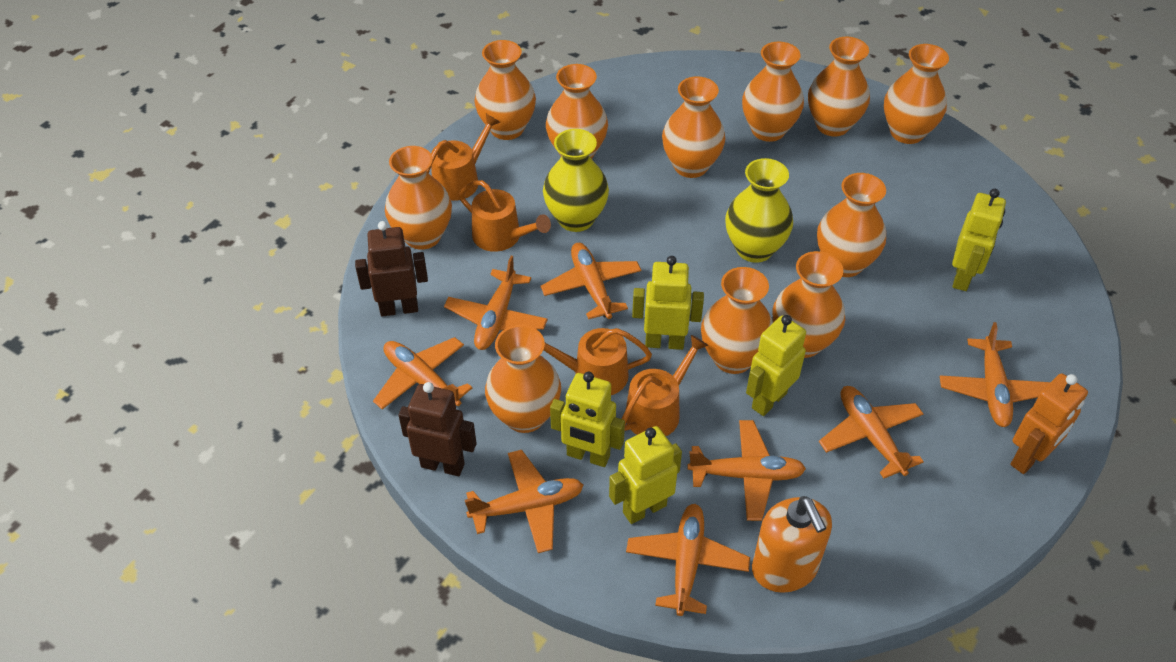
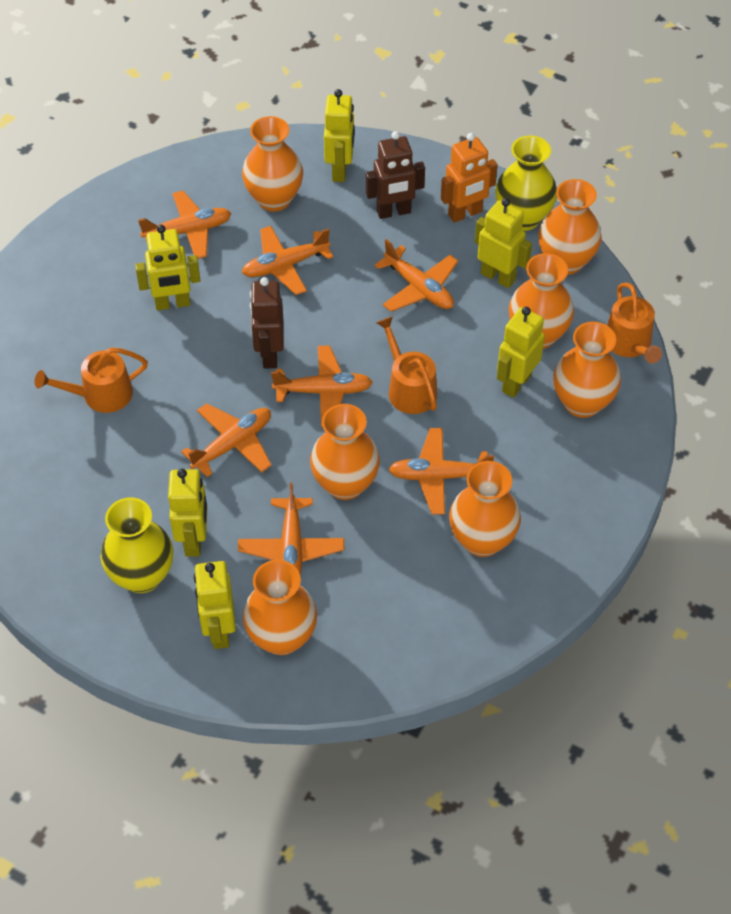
orange plane: [373,337,472,409] [444,256,548,350] [465,450,583,553] [541,243,641,319] [626,504,750,616] [688,420,806,521] [819,386,924,478] [939,322,1050,427] = 8 -> [138,191,231,259] [181,403,272,477] [238,483,344,574] [242,226,334,295] [271,345,373,426] [375,239,458,312] [388,428,494,515] = 7
orange soap dispenser: [752,496,832,593] = 1 -> none = 0
orange vase: [385,146,452,250] [474,40,536,140] [485,325,561,433] [546,64,608,159] [662,76,725,178] [701,267,773,374] [742,42,804,142] [772,251,845,358] [808,37,870,136] [817,173,886,277] [884,44,949,144] = 11 -> [242,116,303,212] [243,560,317,655] [310,404,380,500] [449,461,521,557] [509,253,574,349] [538,179,602,275] [553,322,621,418] = 7
orange watering can: [427,114,500,201] [459,180,551,252] [544,328,652,395] [622,335,708,436] = 4 -> [35,347,148,413] [376,316,437,414] [607,282,662,363] = 3
yellow robot: [550,372,625,467] [609,426,682,524] [632,256,704,350] [746,315,806,416] [952,189,1006,291] = 5 -> [135,225,201,310] [168,469,207,557] [194,561,236,649] [324,89,355,182] [475,198,532,288] [497,307,545,398] = 6

